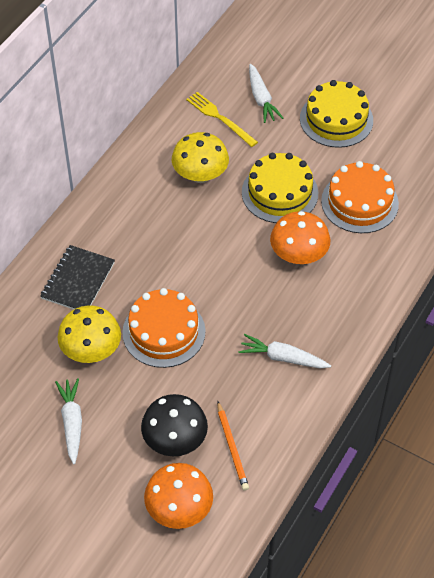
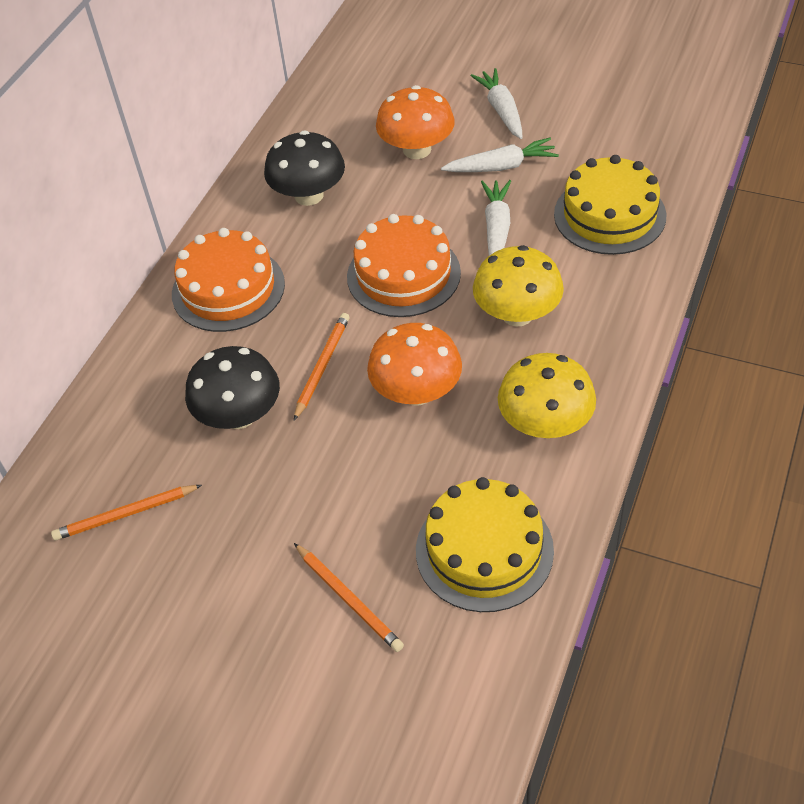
black mushroom: [141,394,208,456] = 1 -> [185,346,280,429] [264,130,345,206] = 2
black notebook: [40,245,115,310] = 1 -> none = 0
orange pencil: [217,401,249,491] = 1 -> [51,485,202,541] [294,313,350,420] [294,543,404,652] = 3
yellow fork: [186,92,258,147] = 1 -> none = 0

